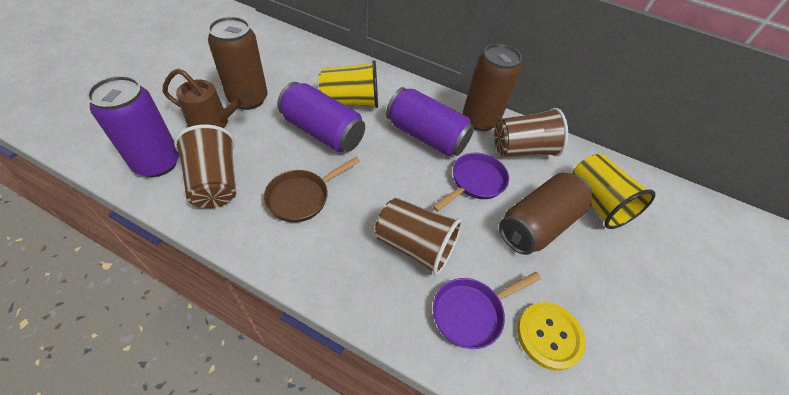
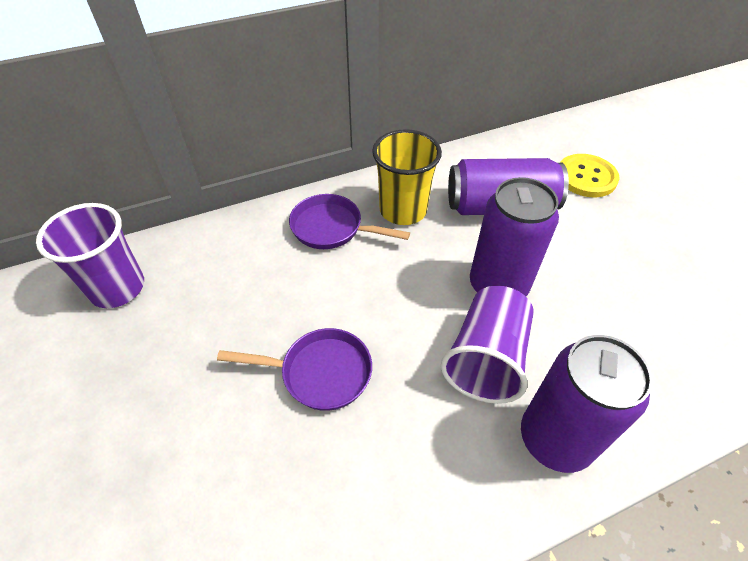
brown can: [208,17,268,110] [463,44,522,131] [499,173,592,255] = 3 -> none = 0
brown cup: [174,124,236,208] [375,198,463,276] [494,108,568,157] = 3 -> none = 0
brown pan: [264,157,360,222] = 1 -> none = 0
brown watering can: [163,69,254,128] = 1 -> none = 0
purple cup: none = 0 -> [36,203,144,308] [441,286,534,404] = 2
yellow cup: [318,60,378,108] [572,154,655,229] = 2 -> [372,129,442,225] = 1

